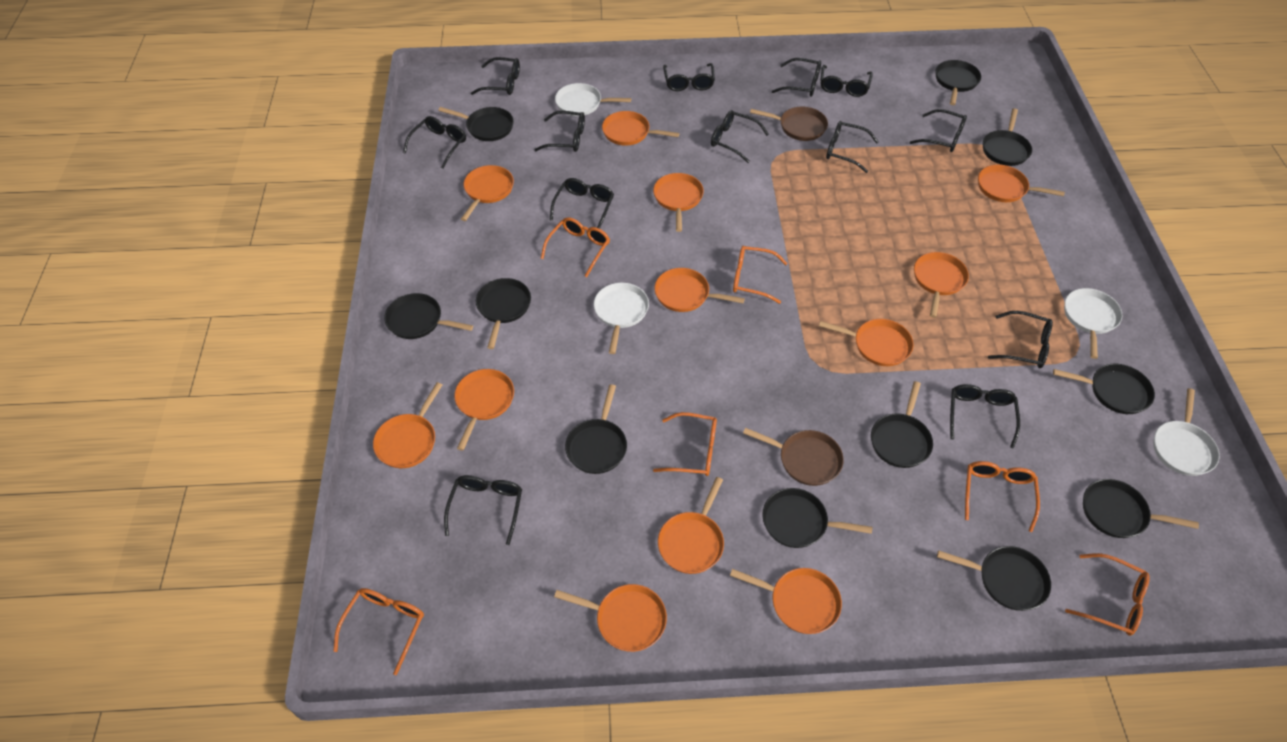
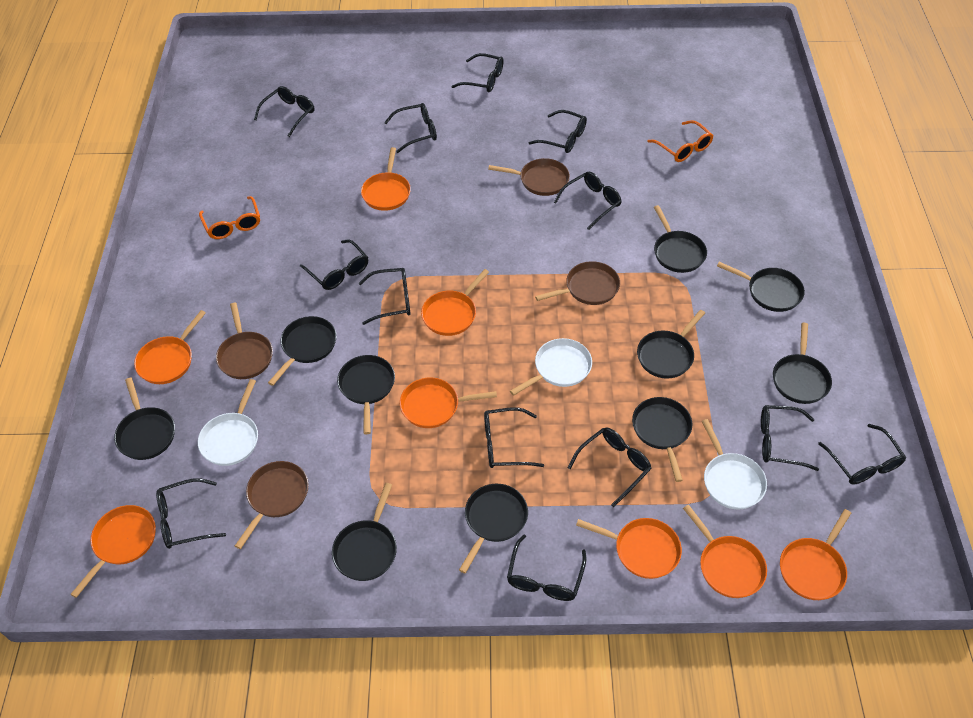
black pan: [384,293,473,339] [438,107,514,141] [476,278,531,349] [565,384,627,474] [762,488,872,548] [871,381,933,468] [935,60,981,105] [937,546,1051,611] [983,108,1032,166] [1053,364,1155,414] [1083,479,1199,538] = 11 -> [114,378,175,460] [268,316,337,386] [332,483,397,581] [337,355,395,434] [459,484,528,573] [632,397,692,482] [637,310,705,379] [654,205,707,273] [717,262,805,312] [773,323,832,404] = 10
brown pan: [743,428,844,486] [750,107,828,141] = 2 -> [216,303,273,379] [235,461,309,549] [488,158,570,196] [535,261,620,305] = 4
orange glasses: [334,588,424,675] [541,217,610,277] [653,412,717,476] [733,246,788,304] [965,461,1040,532] [1065,553,1150,636] = 6 -> [199,196,260,239] [647,120,714,162] = 2
orange pan: [373,382,442,468] [454,369,514,451] [461,165,514,221] [554,584,667,652] [602,111,679,146] [653,173,704,232] [654,268,745,312] [658,477,724,574] [730,568,842,634] [819,319,914,366] [914,252,969,318] [978,165,1065,202] = 12 -> [70,505,156,598] [134,310,206,384] [361,147,411,211] [400,378,497,428] [421,269,489,336] [576,518,682,579] [683,505,767,598] [780,509,851,600] = 8
white pan: [555,83,631,116] [594,283,649,354] [1064,288,1123,359] [1153,388,1220,476] = 4 -> [198,379,258,466] [510,338,592,396] [701,419,767,510] = 3

